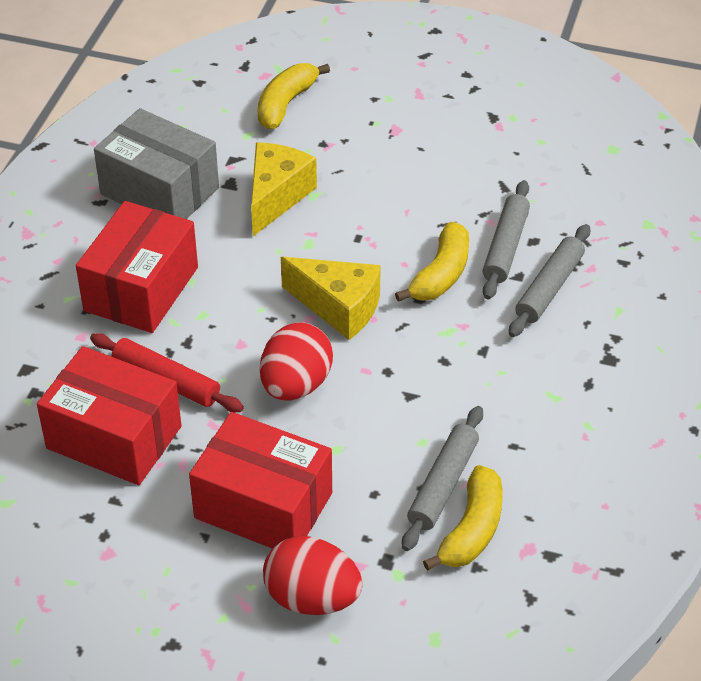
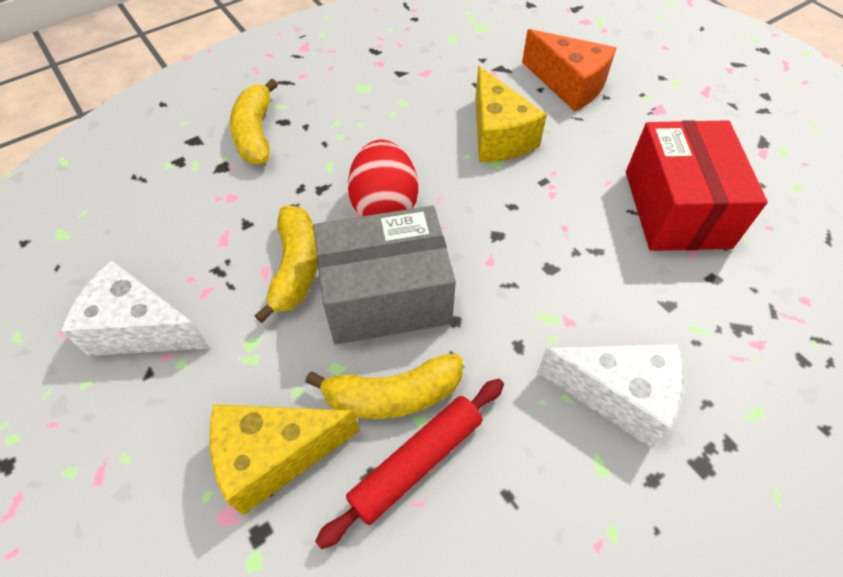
grey rolling pin: [402,406,483,551] [482,180,530,299] [509,224,590,337] = 3 -> none = 0
orange cheese: none = 0 -> [522,29,616,111] = 1
red box: [37,346,182,485] [76,201,198,333] [189,412,332,549] = 3 -> [626,120,768,251] = 1
red egg: [260,322,333,401] [263,536,363,615] = 2 -> [348,140,418,217] = 1
white cheese: none = 0 -> [61,260,210,356] [537,344,684,448] = 2

